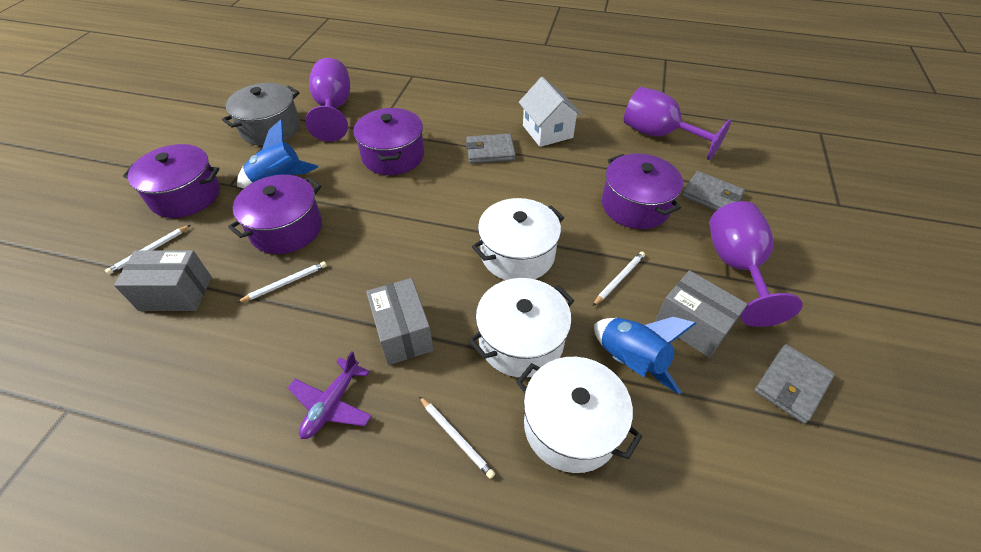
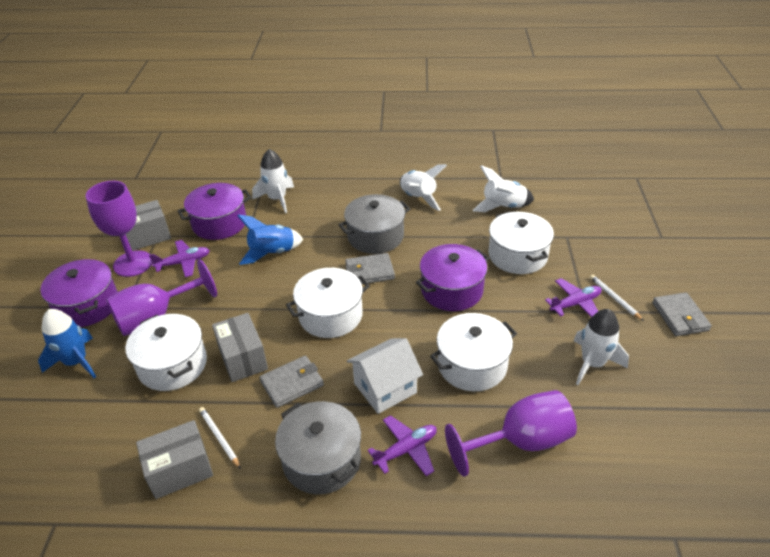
grey pot: [222,83,300,146] = 1 -> [275,401,361,494] [338,194,410,254] = 2
purple plane: [288,351,372,439] = 1 -> [149,240,210,277] [368,415,437,476] [545,278,602,317] = 3
purple pot: [123,144,220,218] [228,175,322,254] [353,108,424,175] [602,154,683,229] = 4 -> [41,259,118,327] [178,183,251,240] [416,244,489,311] = 3
white pencil: [105,225,190,275] [237,261,327,303] [419,396,495,479] [593,252,645,306] = 4 -> [199,407,241,469] [590,275,644,321] = 2
white pot: [469,278,574,377] [472,198,564,280] [516,357,642,473] = 3 -> [125,314,207,391] [286,268,370,338] [430,313,517,391] [489,211,554,274] = 4
white rocket: none = 0 -> [252,149,294,213] [400,164,447,211] [472,165,534,212] [573,309,629,385] = 4

